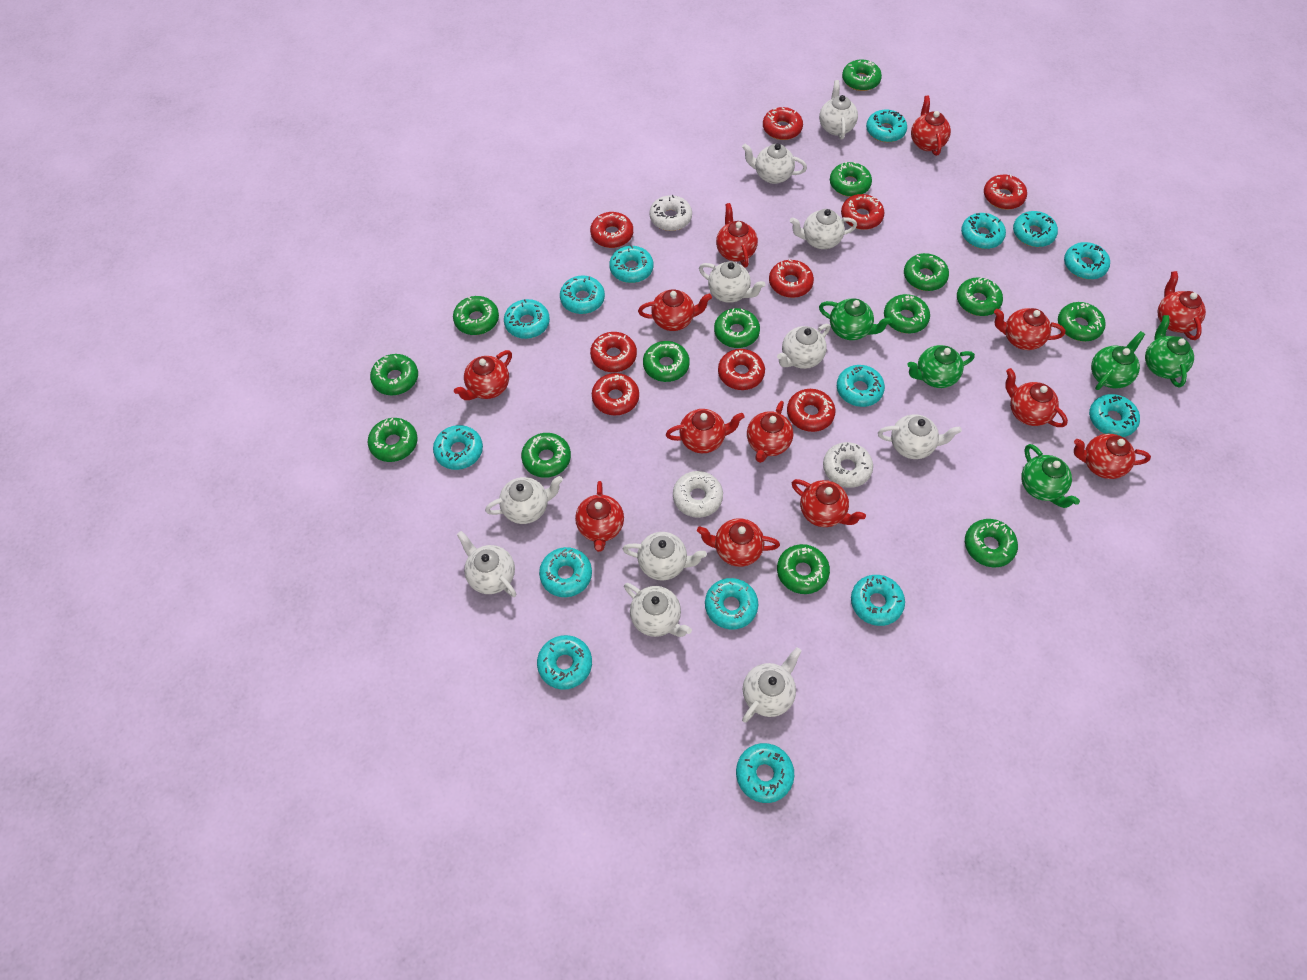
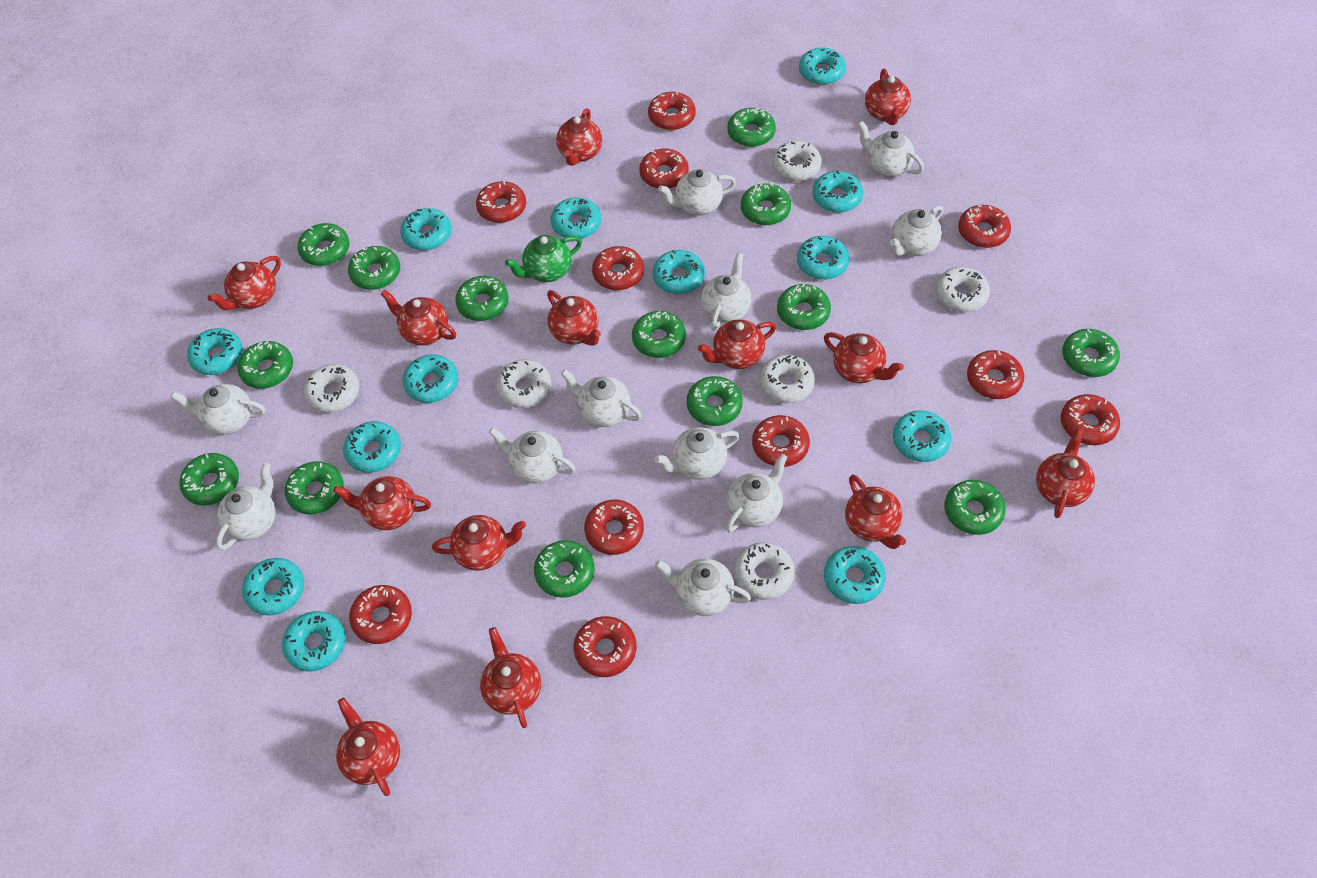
green teapot: [819,299,893,340] [907,345,975,388] [1021,444,1080,508] [1091,331,1145,390] [1145,315,1194,387] = 5 -> [505,235,582,282] = 1
red donut: [590,212,633,248] [590,332,637,372] [592,373,639,416] [718,349,765,390] [763,107,803,140] [769,260,814,298] [787,389,835,432] [841,194,884,230] [984,175,1027,209] = 9 -> [349,585,412,644] [476,181,526,223] [574,616,636,677] [584,500,644,555] [592,246,644,290] [639,149,689,188] [648,91,696,130] [752,415,810,467] [958,205,1011,248] [967,350,1024,399] [1061,394,1120,445] = 11
turquoise donut: [433,425,483,470] [504,299,550,339] [537,635,592,690] [539,547,592,597] [560,276,605,314] [609,245,653,283] [705,578,758,630] [736,743,794,803] [837,365,885,407] [851,575,905,626] [866,109,907,142] [961,213,1006,249] [1013,211,1058,247] [1064,242,1110,280] [1089,394,1140,437] = 15 -> [187,328,243,375] [242,558,304,615] [282,611,346,672] [343,421,401,473] [400,208,452,251] [403,354,458,403] [551,197,601,239] [653,250,705,294] [797,236,849,280] [799,48,846,85] [813,171,863,213] [824,546,886,604] [893,410,951,462] = 13
white donut: [649,195,692,231] [673,471,723,518] [823,442,873,488] = 3 -> [303,364,360,413] [496,359,551,408] [734,542,795,600] [759,355,815,403] [772,141,822,181] [935,267,990,312] = 6

